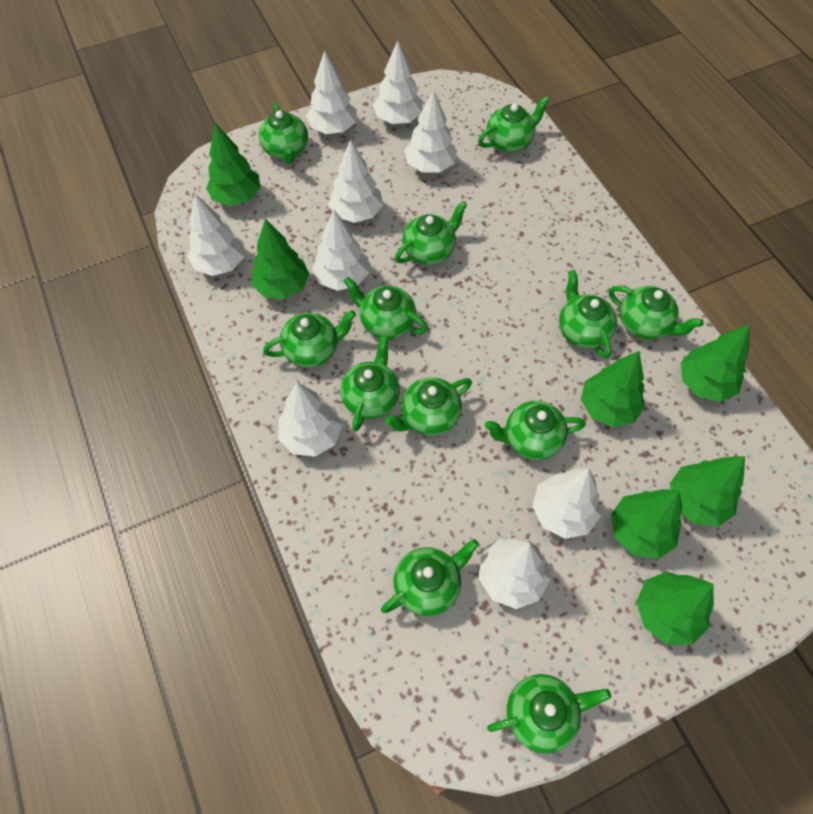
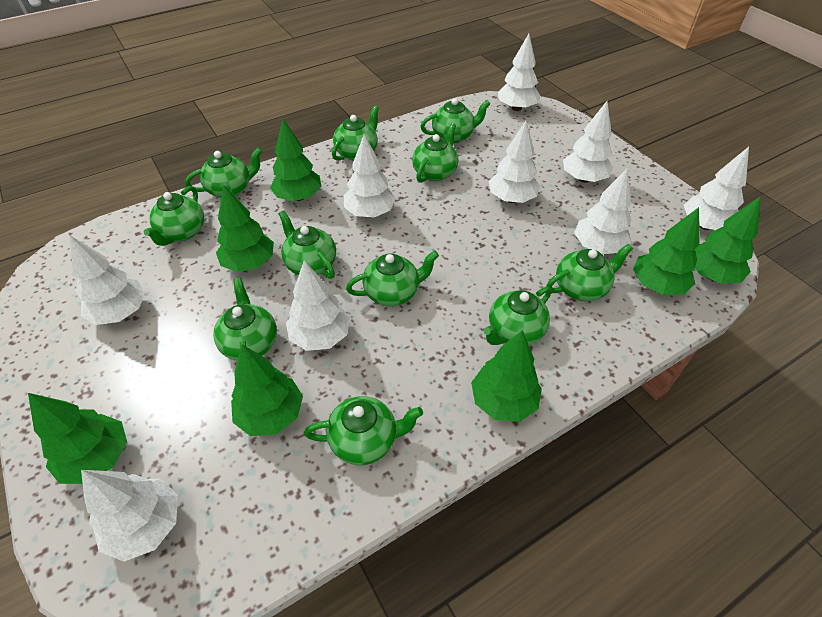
green teapot: [259,103,308,164] [263,310,356,367] [340,335,400,431] [343,277,428,339] [381,539,479,616] [385,377,472,436] [395,201,467,265] [478,96,550,153] [485,401,586,460] [487,674,611,754] [559,270,617,359] [609,286,704,340] = 12 -> [144,186,204,246] [185,148,262,198] [213,278,277,361] [278,210,336,279] [304,396,423,465] [332,106,379,161] [346,251,439,306] [412,123,458,183] [420,98,490,144] [484,287,552,345] [546,244,633,301] = 11

